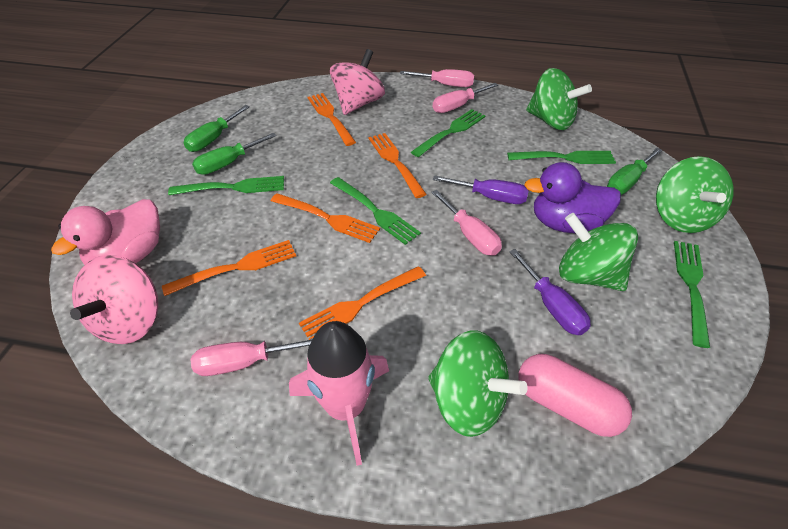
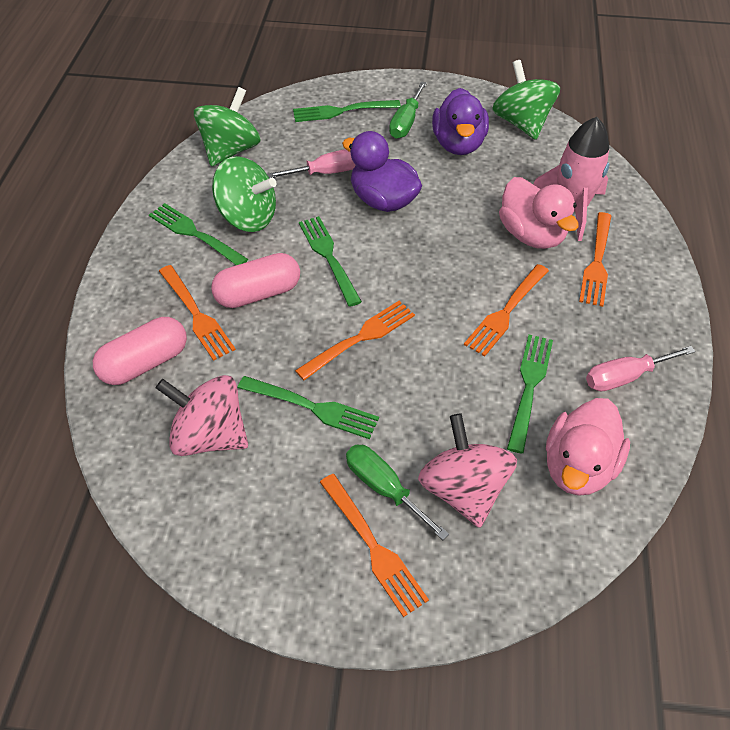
green screwdriver: [184,105,250,152] [192,133,276,175] [607,148,662,195] = 3 -> [346,444,449,540] [389,81,427,139] = 2
green spinning top: [428,330,527,437] [526,68,592,130] [559,213,638,291] [656,156,734,233] = 4 -> [194,87,261,167] [212,156,277,232] [492,60,560,140] = 3
pink capsule: [518,354,632,437] = 1 -> [93,317,187,385] [211,253,300,308] = 2
pink duck: [51,199,160,265] = 1 -> [499,177,579,249] [546,398,630,496] = 2
pink screwdriver: [190,338,313,376] [400,69,474,87] [431,190,502,255] [433,83,498,113] = 4 -> [267,149,356,178] [586,346,696,392] = 2
purple duck: [525,162,621,233] = 1 -> [342,131,422,212] [432,88,489,155] = 2
purple screwdriver: [433,175,529,204] [509,249,591,335] = 2 -> none = 0

